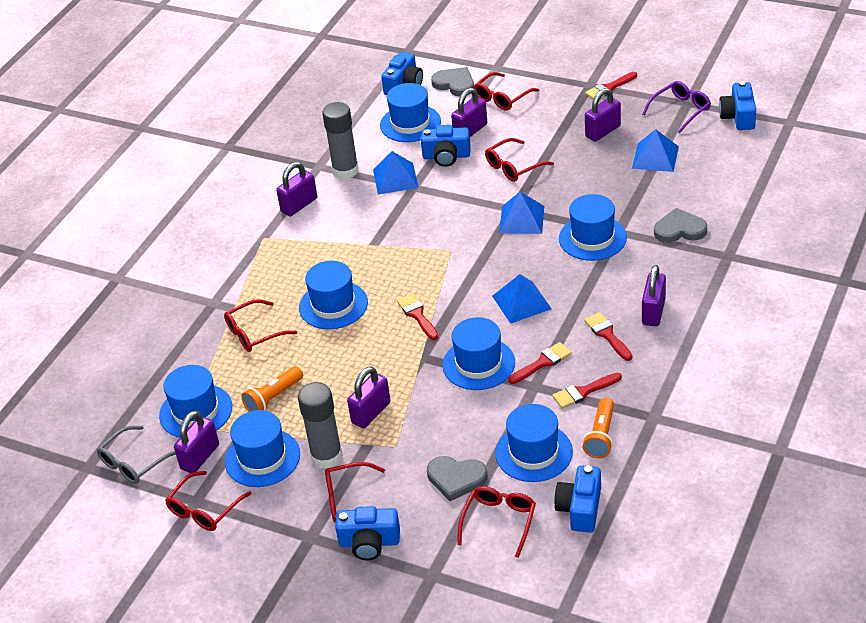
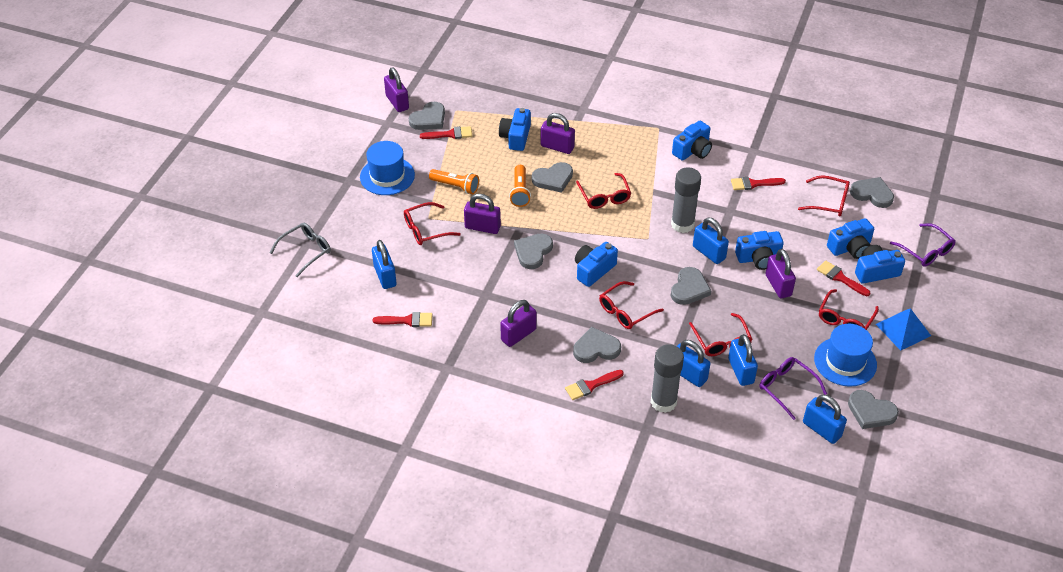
blue camera: [335,506,400,560] [381,52,423,95] [421,125,471,167] [554,465,601,532] [719,81,756,130] = 5 -> [499,108,531,151] [575,242,618,287] [672,121,712,161] [735,231,784,270] [827,218,874,259] [855,245,905,284] = 6
blue hat: [159,365,232,438] [225,410,300,487] [299,261,368,329] [380,83,441,142] [442,317,515,390] [495,404,573,482] [559,194,627,261] = 7 -> [360,141,415,195] [814,324,877,387] = 2
blue padlock: none = 0 -> [372,240,397,289] [677,340,710,387] [693,217,729,264] [728,334,758,386] [803,395,847,444] = 5
blue pyramid: [373,151,419,194] [492,274,551,324] [499,192,544,234] [632,129,679,172] = 4 -> [876,308,931,351] = 1
grey heart: [427,456,487,501] [431,67,474,97] [654,208,707,243] = 3 -> [409,102,445,130] [514,234,553,269] [532,162,573,193] [573,327,621,363] [671,267,711,305] [848,390,899,429] [850,177,894,208] = 7
purple glasses: [643,81,711,134] = 1 -> [759,357,827,420] [890,223,956,267] = 2
purple padlock: [174,410,219,473] [276,162,317,217] [347,366,391,429] [451,88,487,137] [585,88,621,142] [642,265,666,326] = 6 -> [384,68,409,112] [464,194,501,234] [500,300,537,347] [541,113,575,154] [765,249,796,298] = 5

